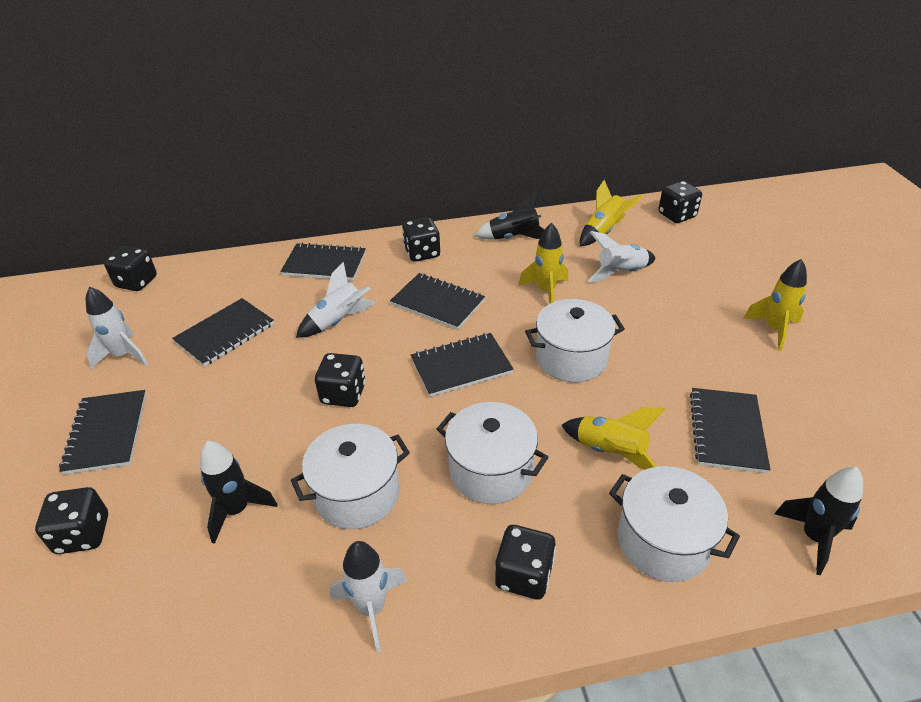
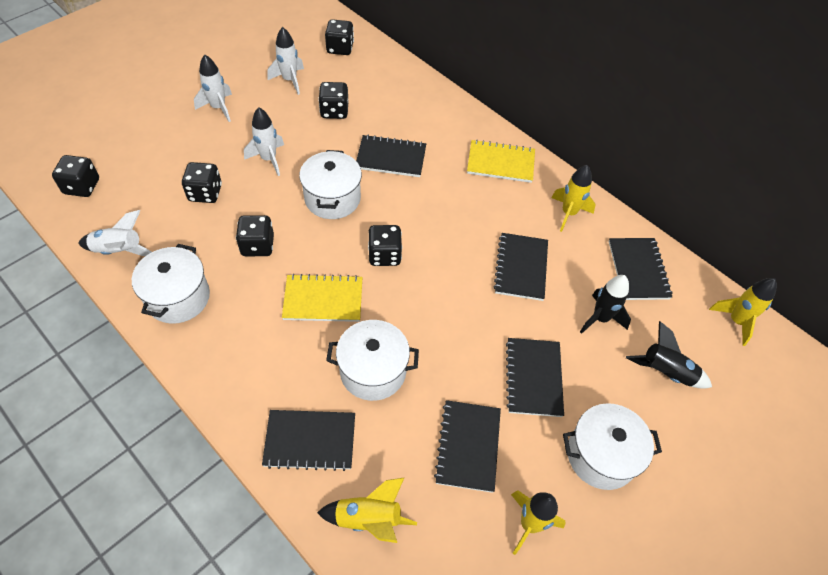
black rocket: [200,441,277,544] [474,191,545,240] [774,467,863,575] = 3 -> [580,275,631,334] [626,321,712,389] = 2
yellow notebook: none = 0 -> [282,274,362,322] [467,140,535,183] = 2

